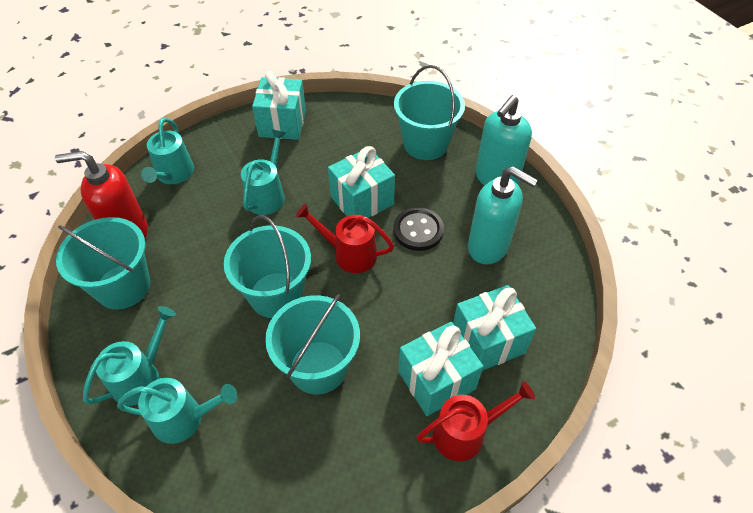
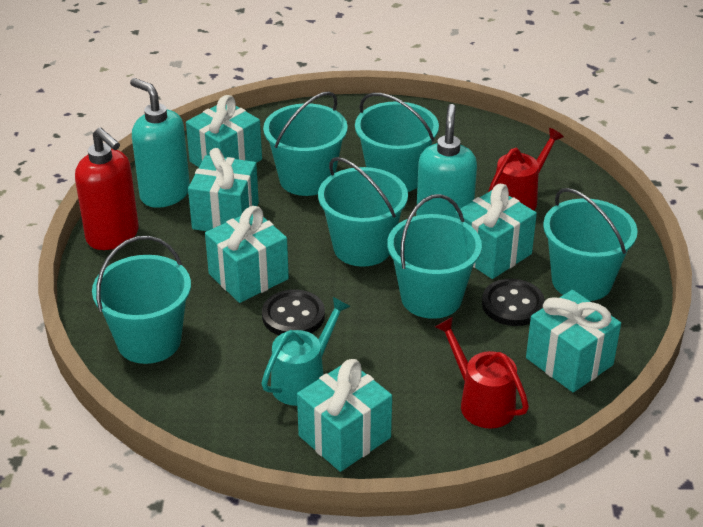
black button: [393,207,444,251] = 1 -> [262,289,325,335] [482,279,545,326] = 2
turquoise bucket: [56,217,150,310] [224,215,311,318] [265,294,360,395] [394,65,465,160] = 4 -> [92,236,191,364] [263,91,348,196] [318,157,408,267] [355,93,439,192] [387,194,482,319] [543,188,638,301] = 6
turquoise gift: [252,71,306,140] [328,146,395,218] [398,322,483,416] [453,285,536,371] = 4 -> [186,95,262,167] [188,148,259,231] [205,206,289,303] [297,359,392,472] [455,184,537,279] [526,290,621,392] = 6
turquoise watering can: [83,306,176,406] [117,378,237,444] [141,118,194,184] [241,129,286,215] = 4 -> [261,297,351,406] = 1

